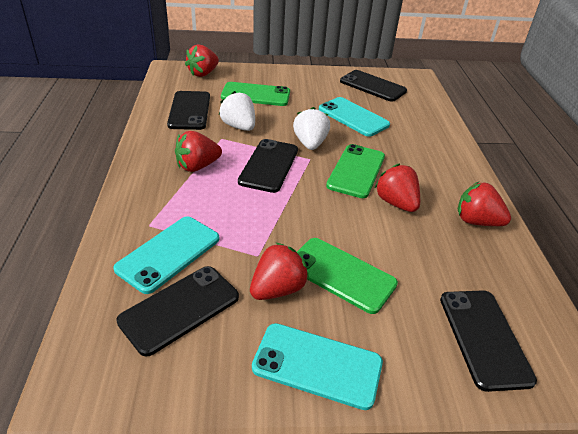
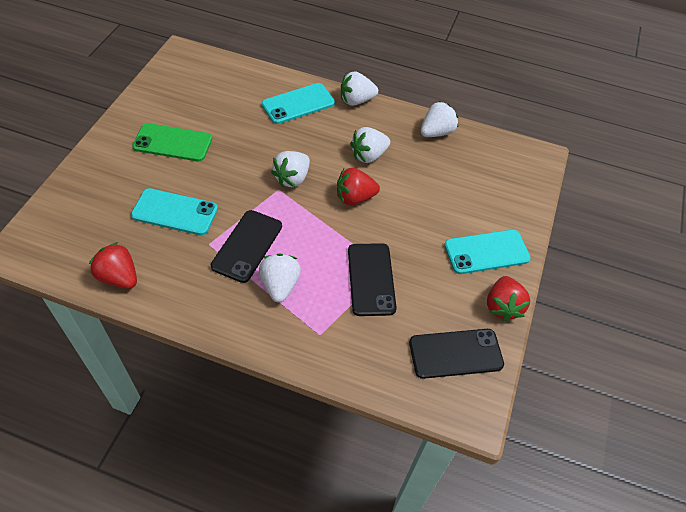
black phone: [116,266,239,357] [167,91,210,130] [238,139,298,193] [340,70,407,102] [440,290,537,392] = 5 -> [211,210,282,283] [348,243,397,316] [409,329,504,379] = 3
green phone: [221,82,290,106] [297,238,398,314] [326,144,385,198] = 3 -> [132,123,212,161] = 1
red strawberry: [175,131,222,172] [185,44,219,77] [250,243,309,300] [375,164,420,212] [458,182,511,226] = 5 -> [89,242,137,289] [337,168,380,205] [487,276,530,322] = 3
white strawberry: [219,91,255,131] [293,107,330,150] = 2 -> [259,254,301,302] [271,151,310,187] [341,71,378,106] [350,127,390,163] [421,101,458,137] = 5

